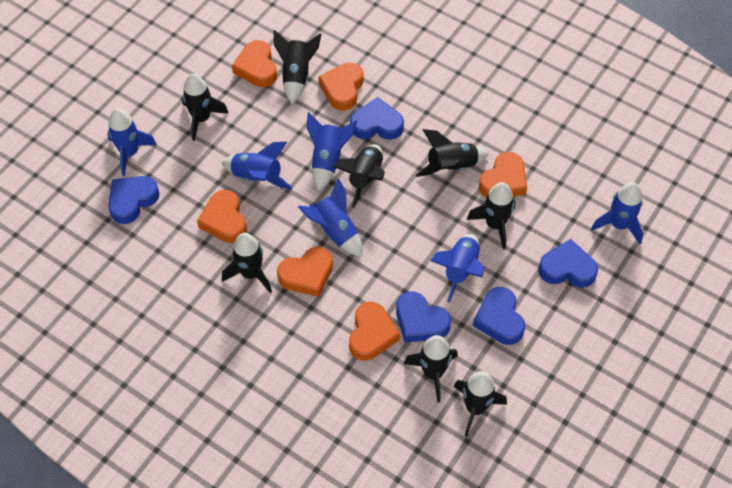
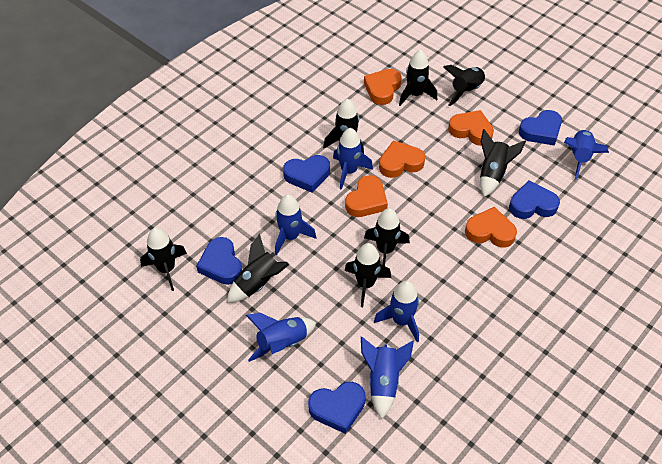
orange heart: [197,190,247,243] [232,40,277,87] [277,247,333,297] [318,63,363,111] [349,302,400,361] [479,152,527,198] = 6 -> [345,175,388,217] [364,69,402,105] [379,140,425,178] [448,110,494,146] [465,207,517,247] = 5

